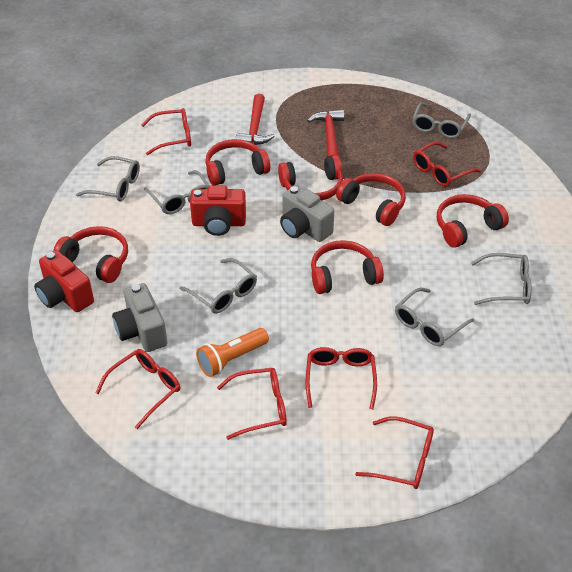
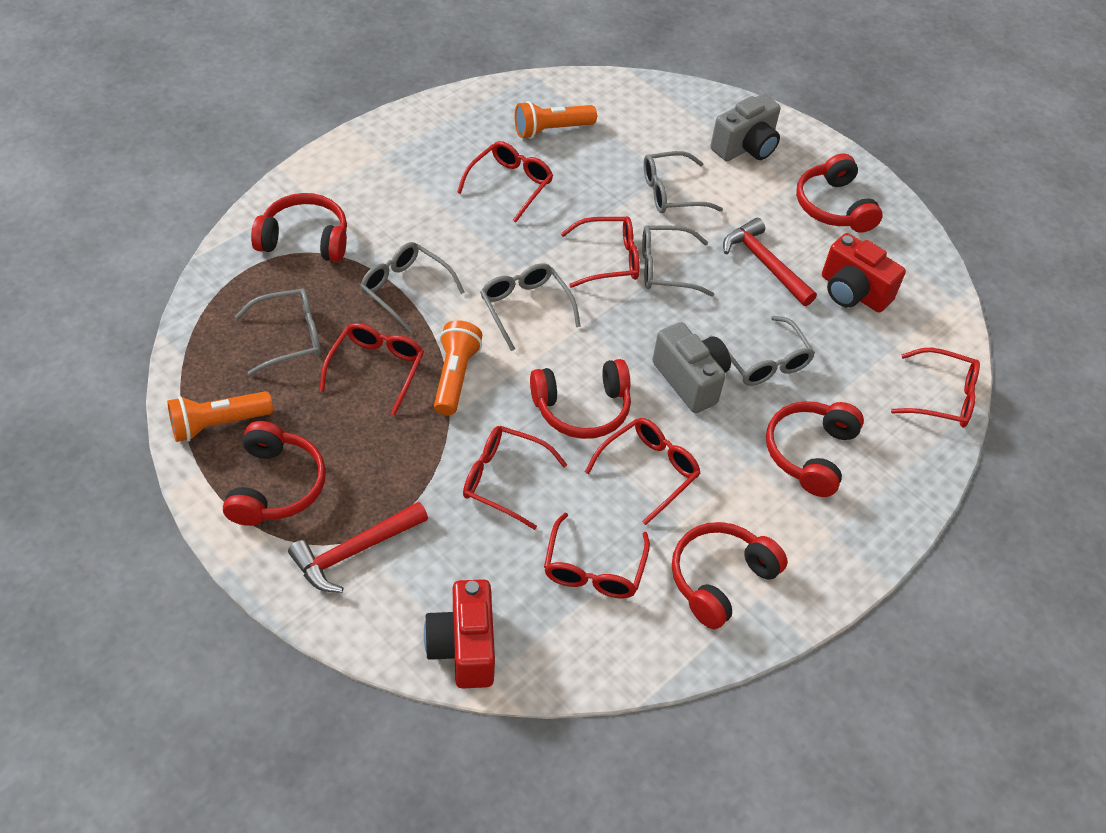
orange flashlight: [196,328,269,377] = 1 -> [167,391,273,442] [434,320,482,415] [515,101,597,139] = 3
red glasses: [96,349,180,429] [141,108,191,155] [217,368,287,440] [306,347,377,410] [355,416,434,489] [413,142,481,187] = 6 -> [319,323,424,415] [457,141,553,223] [463,426,567,530] [544,513,650,598] [561,216,640,288] [585,418,700,525] [891,348,980,427] = 7

